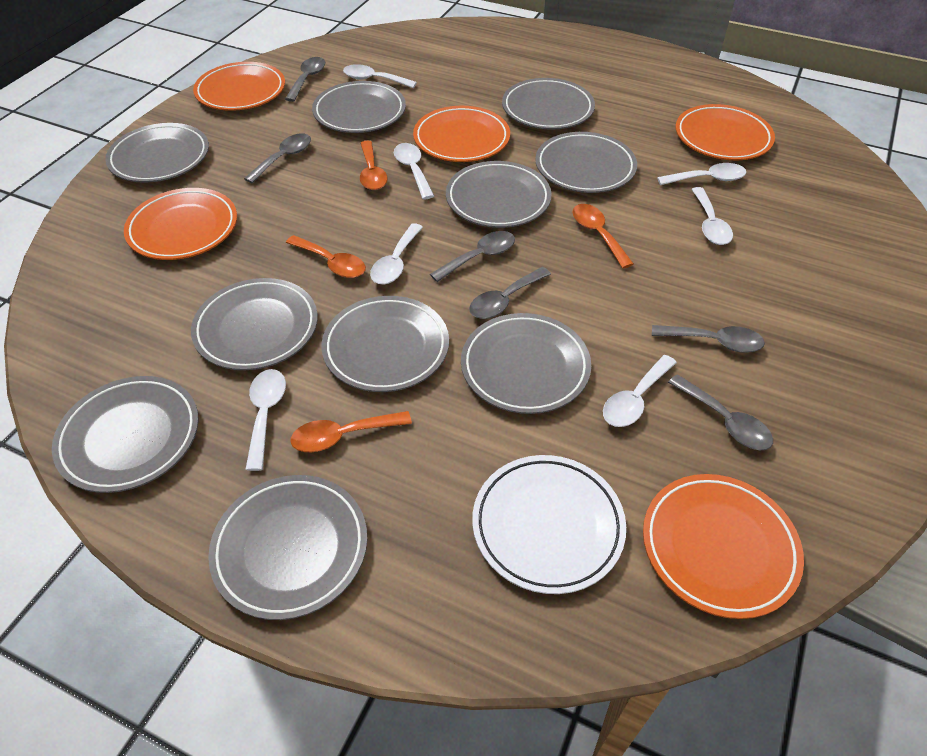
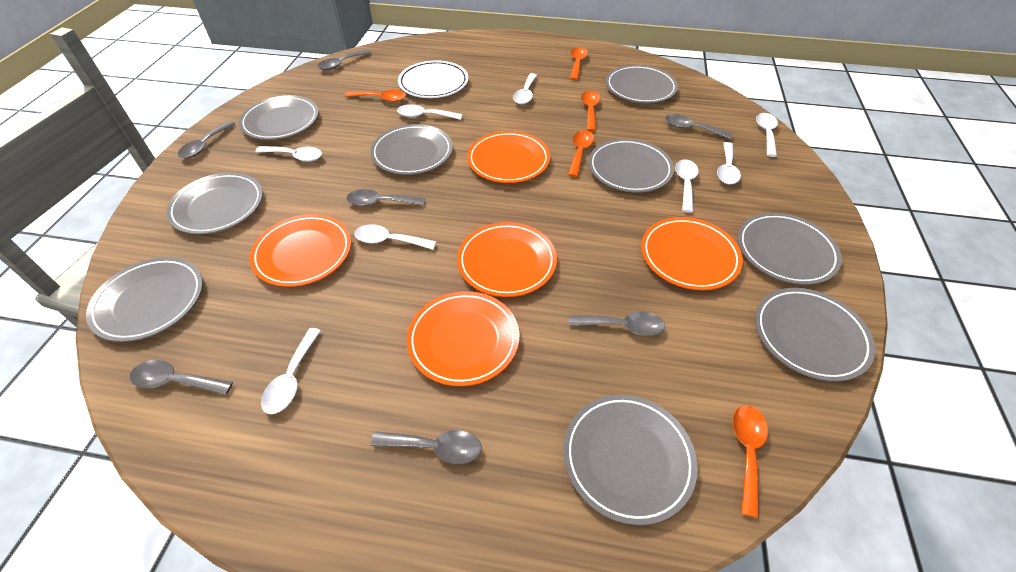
grey plate: [52,376,199,493] [105,123,209,183] [191,278,318,370] [208,475,367,620] [312,81,406,133] [321,296,449,392] [446,161,552,228] [461,313,591,414] [502,78,595,130] [535,132,637,193] = 10 -> [86,257,203,342] [166,172,263,234] [239,95,319,140] [370,124,453,175] [563,395,698,525] [589,139,674,193] [606,65,678,103] [738,213,842,285] [755,288,875,382] = 9
grey spoon: [244,133,311,183] [285,57,325,102] [430,231,515,282] [469,267,551,319] [652,325,765,353] [668,374,773,450] = 6 -> [130,360,233,395] [178,121,235,158] [318,49,371,70] [347,189,425,206] [371,430,482,464] [569,312,665,336] [665,114,733,139] = 7
orange spoon: [286,235,366,278] [290,411,412,452] [360,140,387,190] [573,204,634,268] = 4 -> [345,90,406,102] [568,130,594,177] [570,47,588,80] [581,90,601,131] [732,405,768,518] = 5
white spoon: [245,369,286,471] [343,64,417,88] [370,223,423,284] [394,143,434,199] [603,355,677,427] [657,163,747,185] [692,187,733,245] = 7 -> [256,146,322,162] [261,328,321,414] [354,224,437,250] [397,104,462,120] [513,73,537,104] [675,159,699,213] [717,142,741,184] [756,113,778,157] = 8

